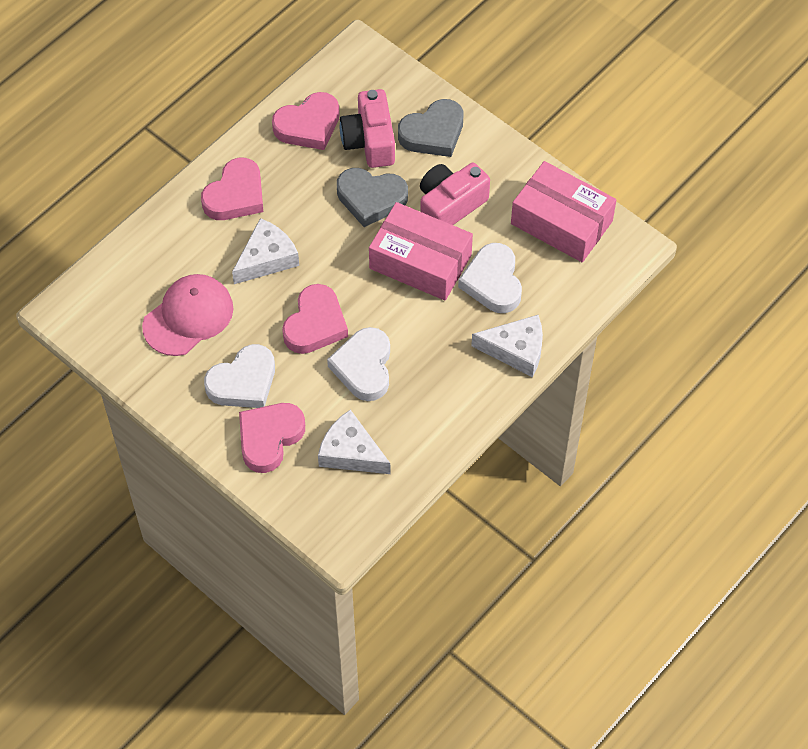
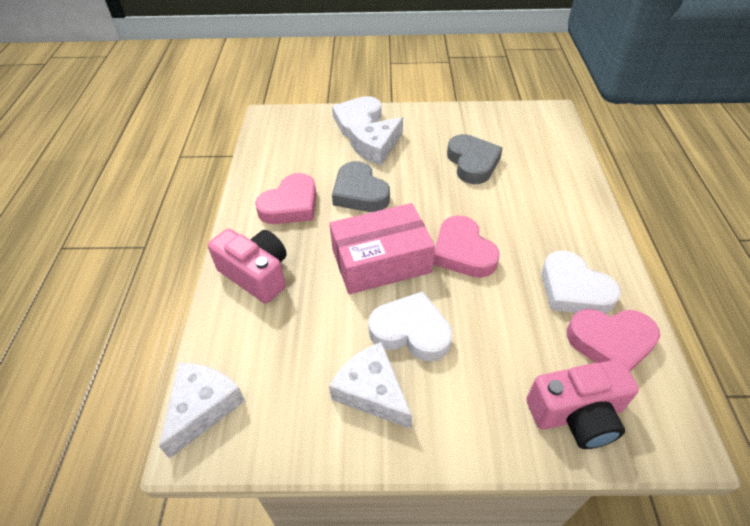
pink box: [369,202,473,300] [511,161,616,262] = 2 -> [329,203,435,294] = 1
pink cap: [142,274,233,356] = 1 -> none = 0
pink heart: [201,158,263,220] [239,403,305,473] [272,92,340,150] [282,284,348,354] = 4 -> [255,173,316,224] [433,215,500,278] [567,309,660,371] = 3

